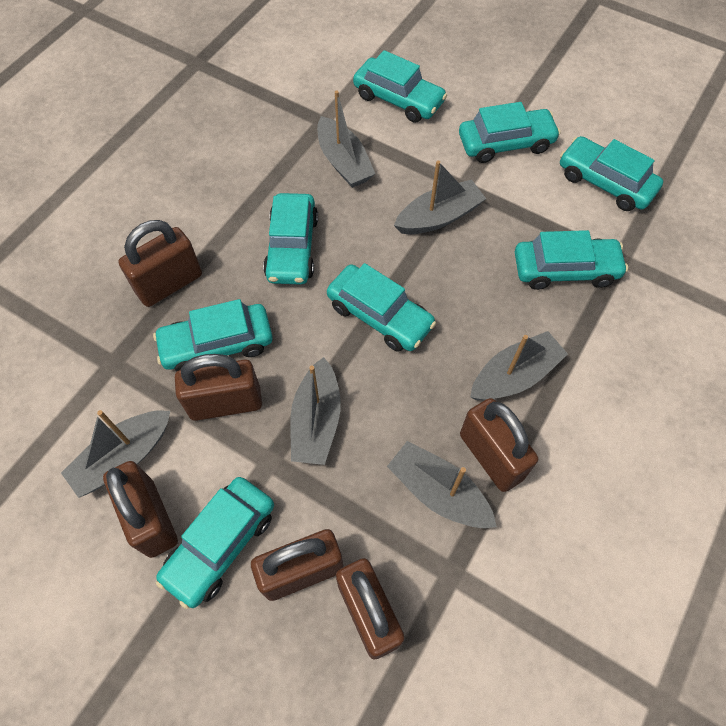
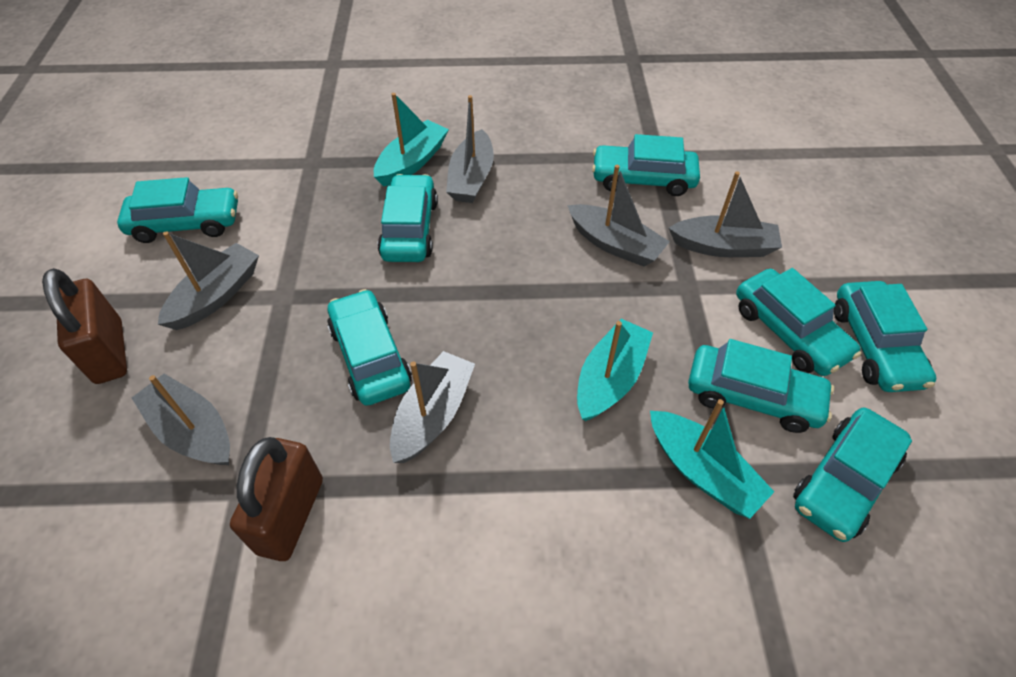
brown padlock: [103,461,178,558] [118,220,202,307] [175,354,262,421] [251,529,343,601] [336,558,405,660] [460,398,538,492] = 6 -> [42,268,127,384] [230,437,323,561] = 2
turquoise boat: none = 0 -> [374,93,449,186] [577,319,653,421] [650,399,774,519] = 3

